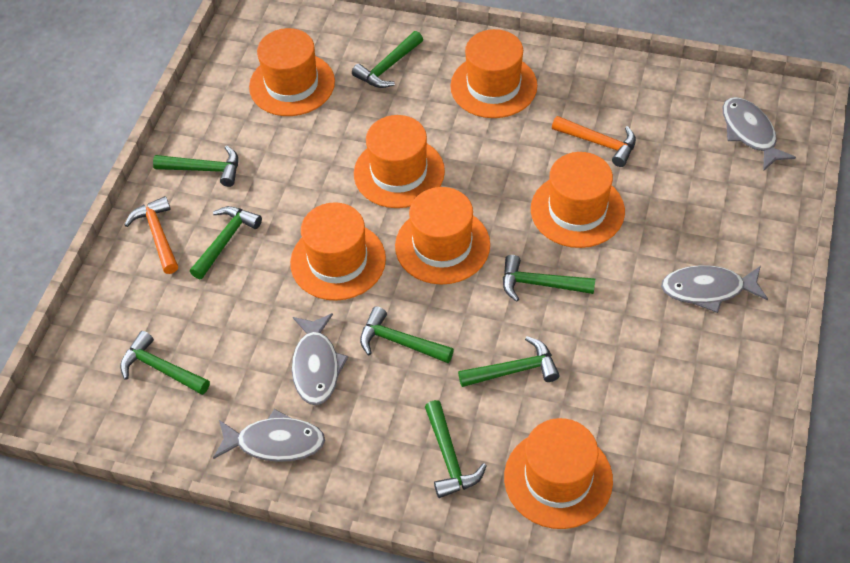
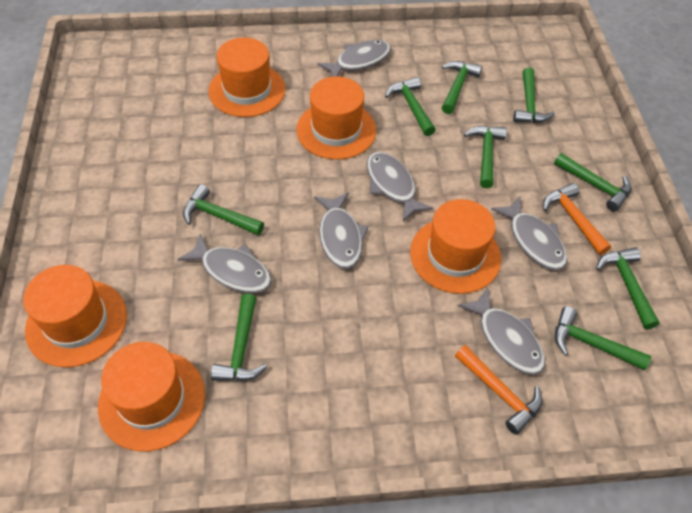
green hammer: [120,331,210,395] [153,146,238,187] [190,206,262,279] [352,31,423,88] [360,306,454,363] [425,400,487,498] [458,336,560,387] [503,255,595,302] = 8 -> [183,184,264,235] [211,294,267,381] [385,77,436,136] [442,61,482,114] [464,126,507,188] [513,67,555,123] [554,153,631,212] [555,306,651,370] [596,247,660,329] = 9
grey fish: [213,409,325,462] [292,313,348,405] [661,265,768,313] [722,97,796,171] = 4 -> [178,234,272,293] [314,192,368,269] [317,40,391,77] [367,152,433,222] [458,288,545,375] [491,197,567,270] = 6
orange hat: [249,28,335,116] [290,202,386,301] [354,115,445,208] [395,187,490,285] [450,29,537,118] [504,418,613,529] [531,152,625,248] = 7 -> [23,265,127,367] [98,342,205,451] [208,37,286,117] [297,77,376,160] [410,199,501,294] = 5

